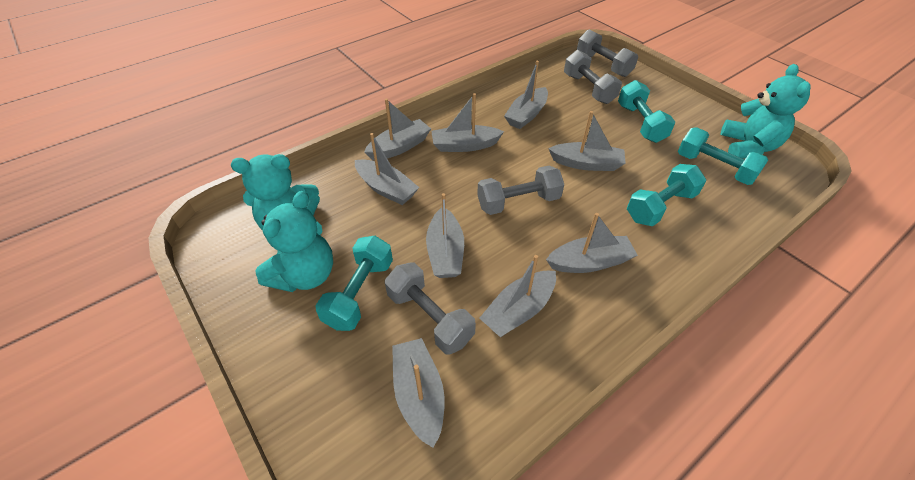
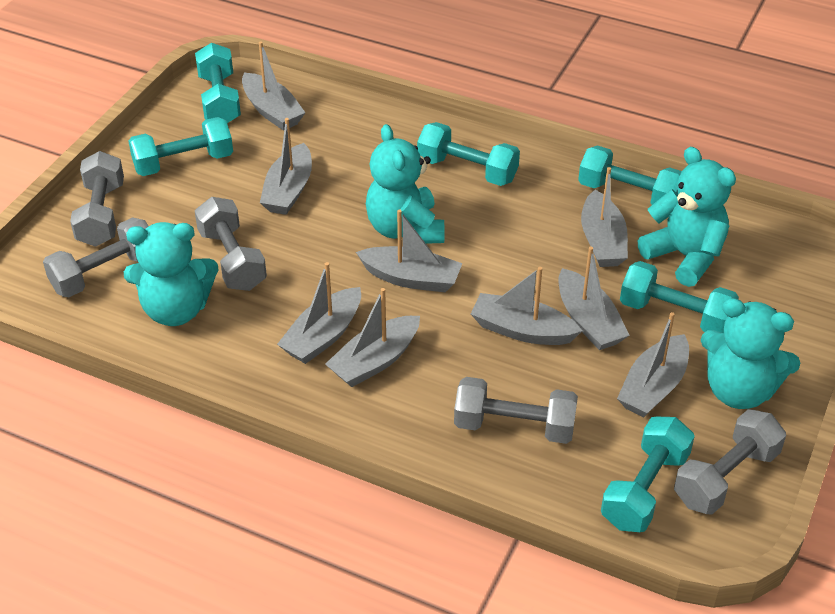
grey dumbbell: [385,263,476,355] [477,166,564,215] [564,50,622,104] [577,30,638,77] = 4 -> [43,217,149,297] [70,151,124,247] [195,197,267,291] [454,377,578,444] [674,409,786,515] = 5
turquoise dumbbell: [315,236,393,331] [618,80,675,143] [627,164,706,226] [678,128,768,185] = 4 -> [128,117,233,176] [195,43,241,123] [417,122,520,186] [578,145,682,205] [601,417,695,532] [620,261,739,334] = 6
turquoise teddy bear: [231,154,320,230] [255,191,333,292] [721,64,811,159] = 3 -> [124,222,219,326] [366,124,444,244] [638,147,736,287] [701,298,800,409] = 4

